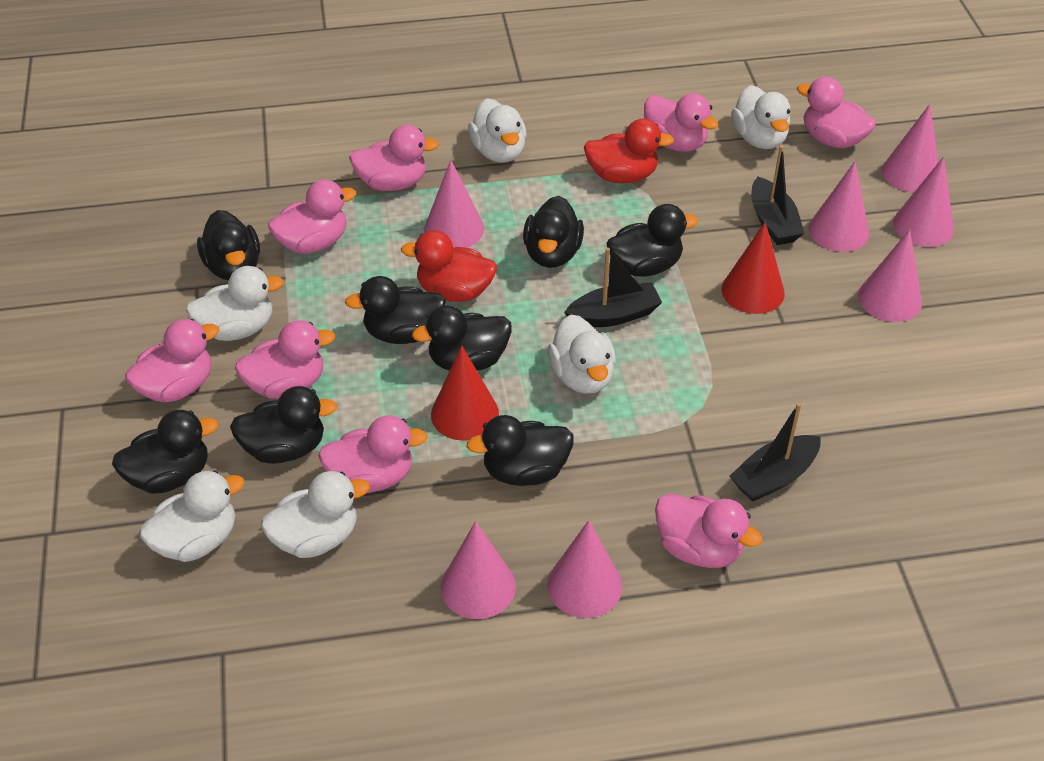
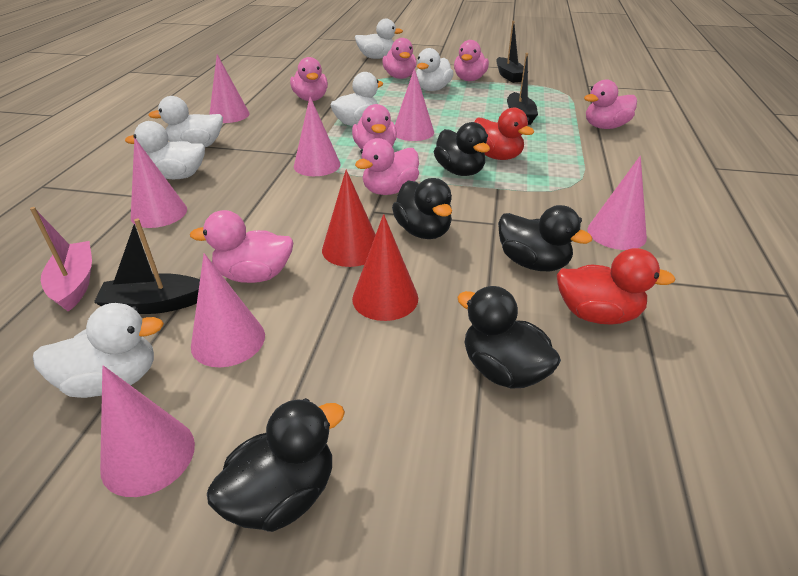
black duck: [112,410,218,493] [197,210,260,280] [230,386,337,464] [345,276,446,344] [412,306,512,371] [466,415,574,486] [523,196,584,268] [606,204,698,277] = 8 -> [207,398,345,532] [392,178,452,239] [434,122,490,176] [457,286,561,389] [498,205,592,271] = 5
pink boat: none = 0 -> [30,207,92,312] = 1
pink duck: [125,319,219,403] [235,320,335,399] [268,180,356,254] [318,415,428,493] [349,125,439,191] [644,93,719,152] [655,494,762,568] [797,77,876,148] = 8 -> [190,210,293,283] [290,57,328,101] [352,104,397,149] [355,138,419,195] [382,38,417,79] [454,40,489,81] [584,79,637,129] = 7

